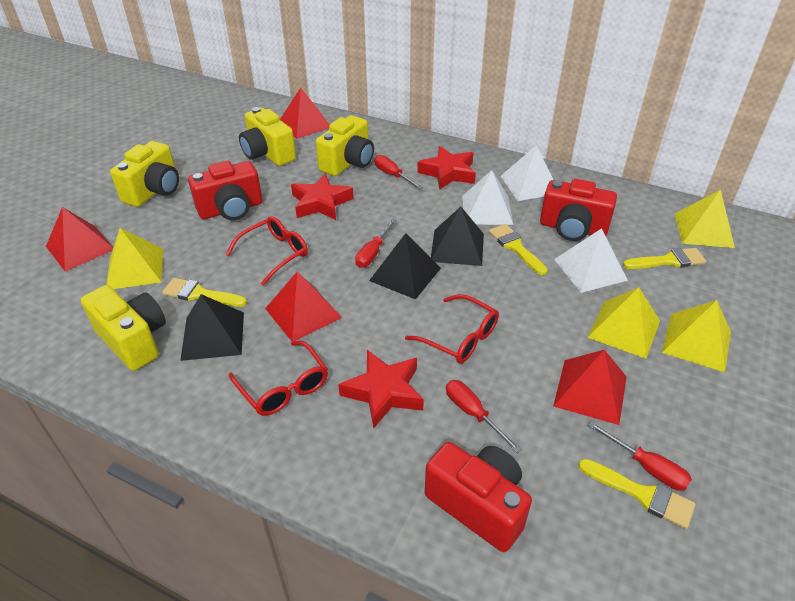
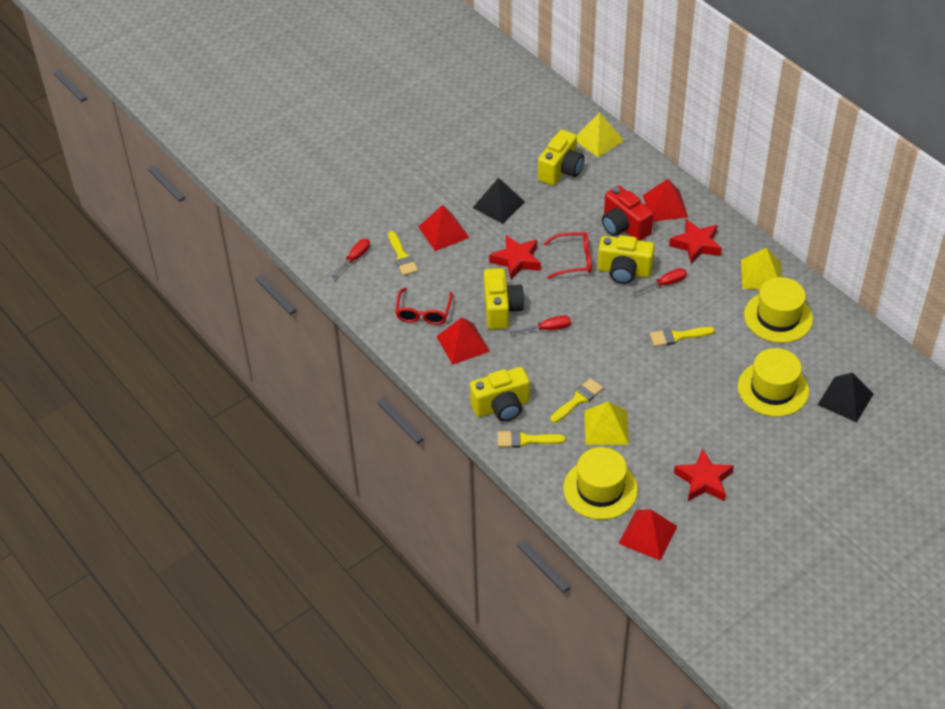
black pyramid: [180,294,244,361] [369,233,441,300] [431,207,484,266] = 3 -> [473,178,525,224] [818,373,874,422] = 2
red camera: [188,161,262,220] [425,442,532,552] [540,179,617,241] = 3 -> [602,185,653,241] = 1
red glasses: [226,216,308,286] [229,341,328,416] [405,294,499,364] = 3 -> [395,288,453,325] [543,232,592,279] = 2
red screwdriver: [355,219,396,268] [374,155,423,189] [446,380,522,453] [588,422,692,491] = 4 -> [330,239,370,279] [509,315,571,334] [632,268,687,295] = 3
white pyramid: [462,170,513,225] [501,145,553,201] [554,228,628,293] = 3 -> none = 0
yellow hat: none = 0 -> [563,447,638,520] [738,348,809,417] [744,277,813,343] = 3
yellow pyramid: [106,228,163,289] [587,287,660,359] [662,300,731,372] [675,190,735,248] = 4 -> [577,112,624,157] [584,401,629,445] [741,248,782,290] = 3

